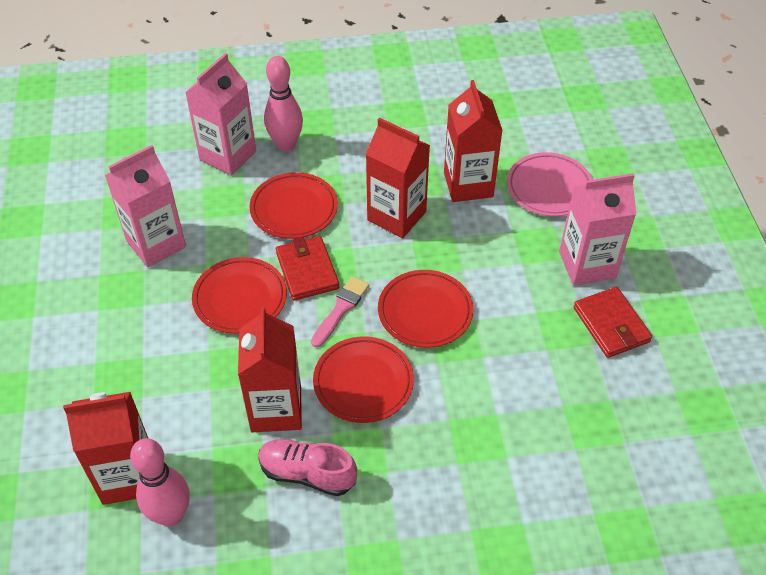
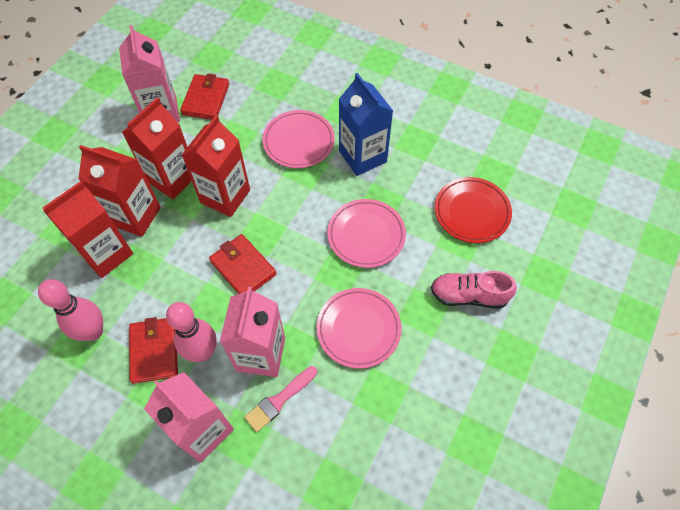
blue carton: none = 0 -> [339,73,393,176] = 1
pink plate: [507,152,593,217] = 1 -> [263,110,335,168] [317,288,402,369] [328,199,406,268] = 3
red plate: [192,257,287,334] [249,172,338,239] [313,336,414,423] [378,270,473,348] = 4 -> [435,177,512,243] = 1
red wallet: [276,236,339,301] [574,287,652,358] = 2 -> [129,317,178,384] [180,74,229,120] [209,234,277,294] = 3

